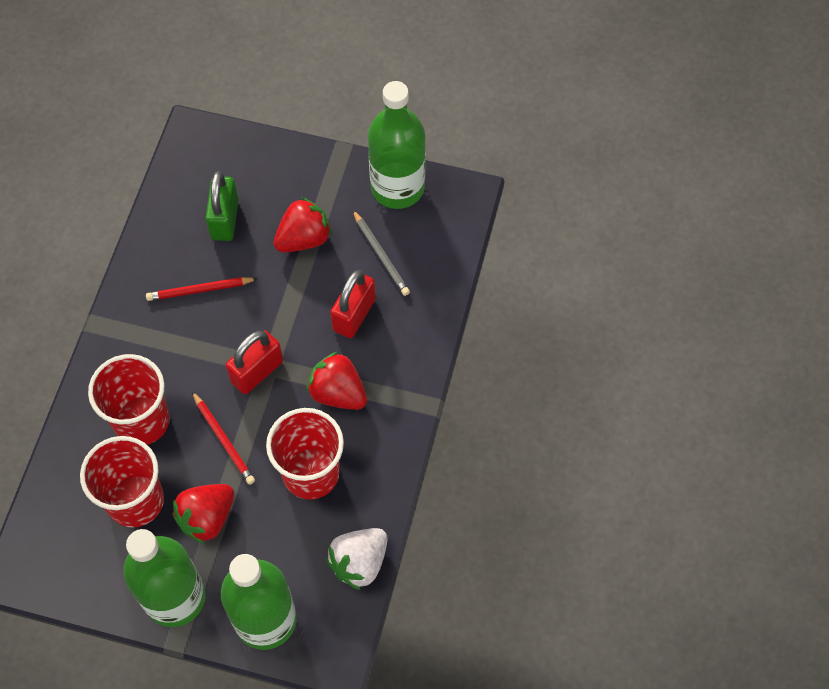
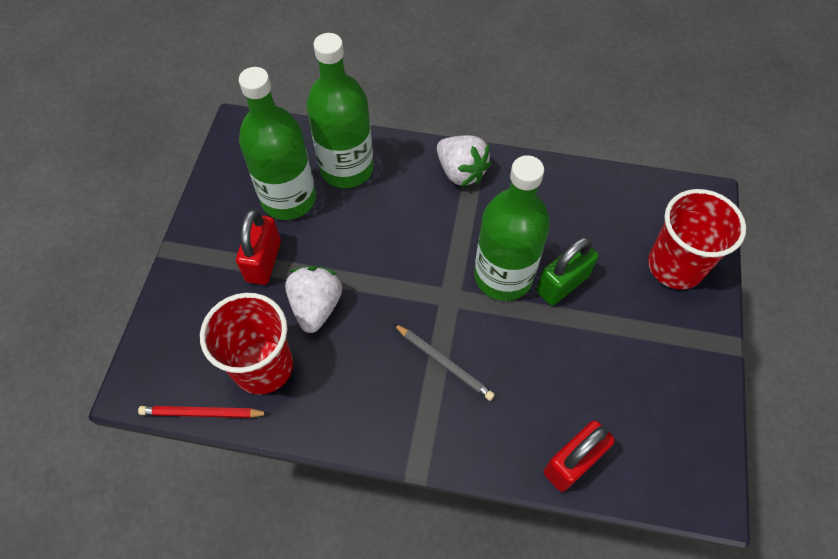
red cup: [80,436,164,528] [88,354,170,445] [266,408,344,499] = 3 -> [200,293,293,395] [648,189,746,289] = 2
red pencil: [146,277,258,301] [192,391,255,485] = 2 -> [138,406,270,418] = 1
red strawberry: [172,484,234,544] [274,197,332,252] [306,352,367,410] = 3 -> none = 0
white strawberry: [326,528,388,590] = 1 -> [285,266,342,333] [437,135,491,186] = 2

